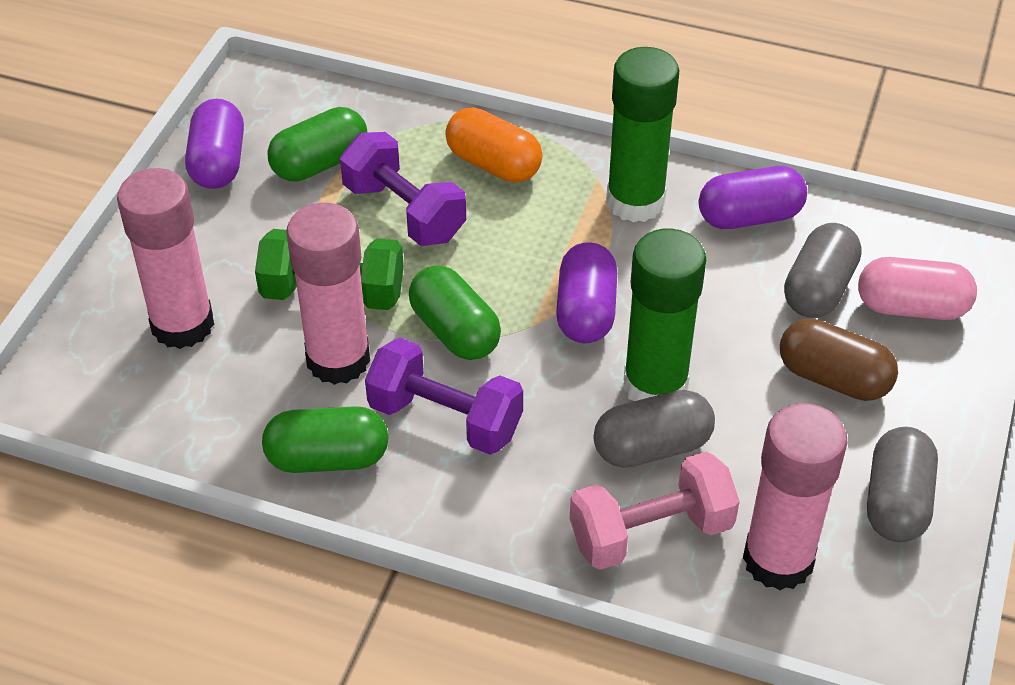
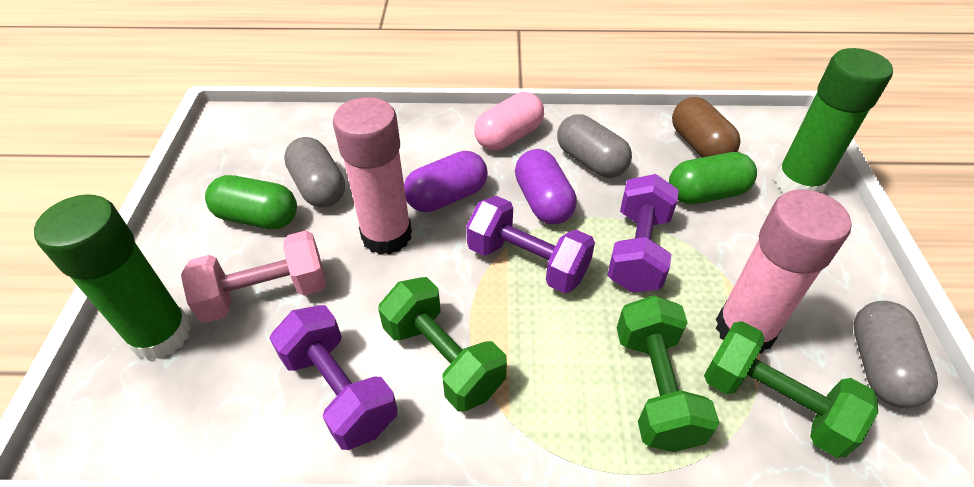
green capsule: [262,406,389,473] [267,107,368,182] [409,265,501,360] = 3 -> [205,175,297,229] [669,152,757,204] = 2
green dumbbell: [255,229,404,310] = 1 -> [378,277,507,412] [617,295,719,452] [704,321,878,458] = 3
orange capsule: [445,107,543,183] = 1 -> none = 0
pink glue stick: [117,168,214,349] [286,203,370,385] [743,403,848,590] = 3 -> [333,97,412,255] [716,189,851,354] = 2
purple capsule: [185,99,244,189] [556,242,617,343] [699,166,807,229] = 3 -> [404,151,488,212] [515,149,577,224] = 2
purple dumbbell: [340,132,466,246] [365,338,523,455] = 2 -> [269,305,398,450] [466,196,595,293] [607,174,679,292] = 3

